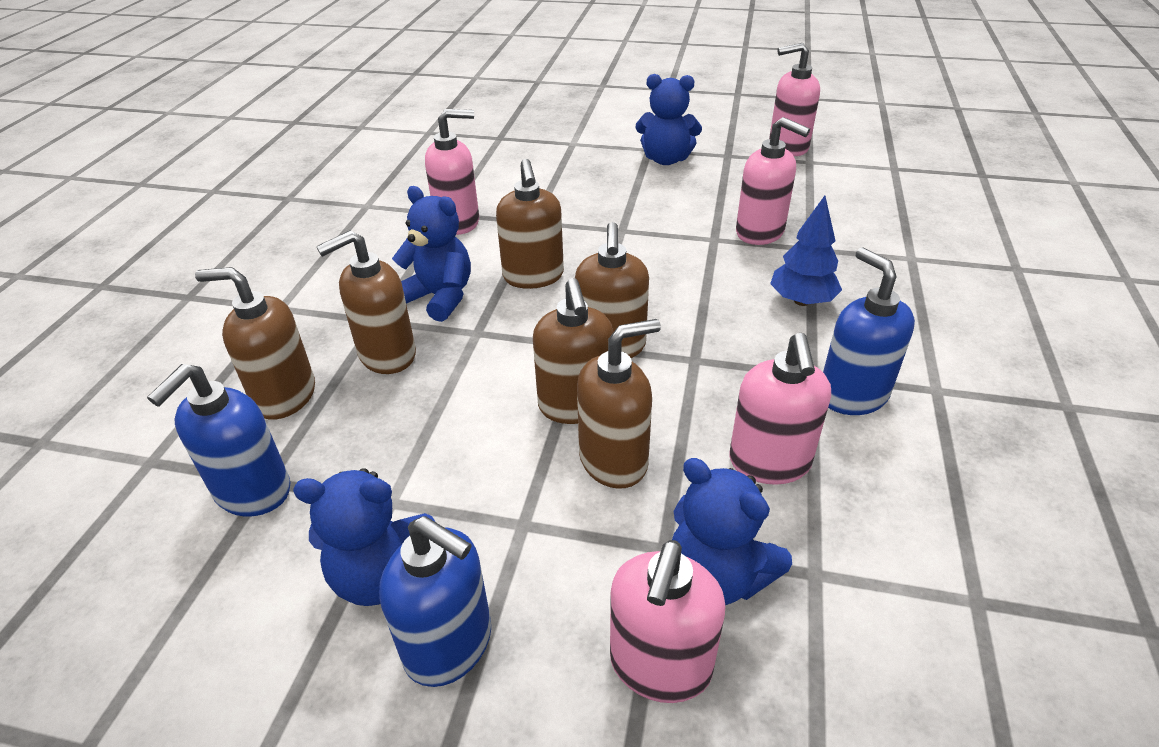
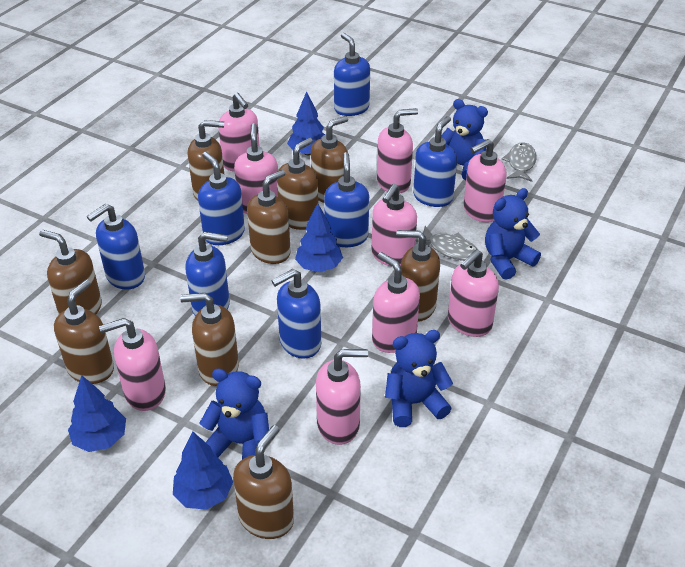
blue soap dispenser: [147,364,290,516] [379,516,491,687] [823,247,915,415] = 3 -> [87,204,145,290] [185,232,230,316] [198,152,245,245] [271,269,321,359] [324,152,369,247] [334,33,370,116] [413,116,457,207] = 7
blue tree: [770,196,842,306] = 1 -> [68,375,126,452] [173,432,233,510] [287,91,325,155] [295,203,343,272] = 4
brown soap dispenser: [195,267,315,420] [316,230,416,374] [496,159,564,289] [533,278,613,424] [575,222,649,358] [577,319,661,489] = 6 -> [39,230,102,314] [54,279,114,384] [180,293,239,386] [188,120,224,201] [233,425,294,539] [247,170,291,264] [277,138,318,230] [311,116,348,203] [396,230,440,322] = 9
grey fish: none = 0 -> [415,226,478,261] [502,143,537,182] = 2
pink soap dispenser: [425,109,479,235] [610,540,725,703] [730,333,831,485] [736,117,810,245] [769,43,820,156] = 5 -> [99,318,166,411] [218,93,260,172] [234,123,278,214] [316,349,368,445] [371,184,417,266] [372,252,420,353] [377,108,418,194] [448,250,499,337] [463,139,507,223] = 9

